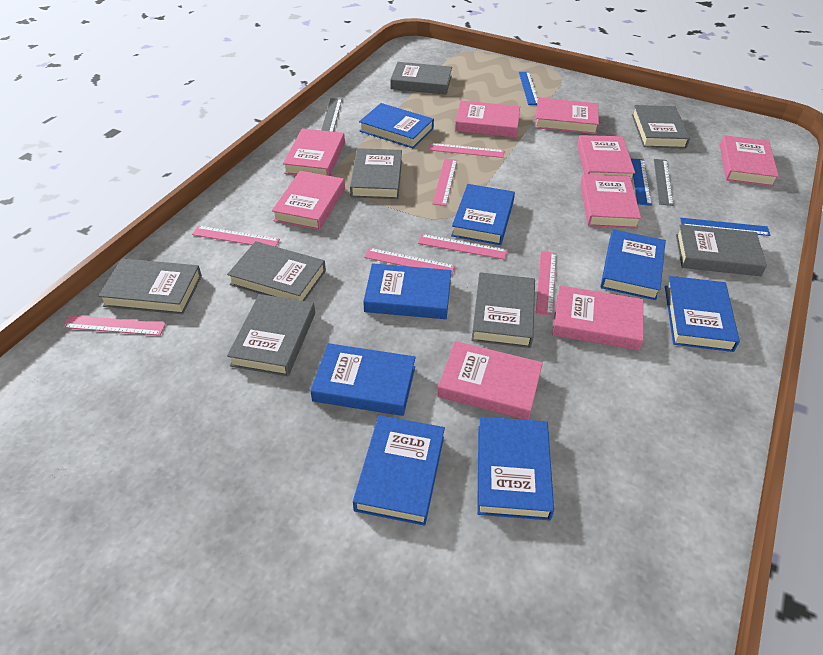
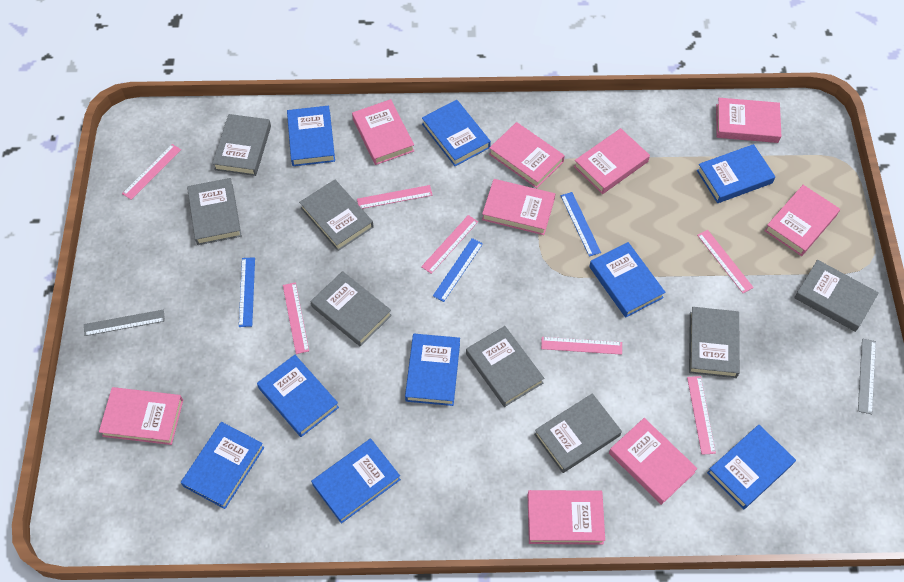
blue book: [310,343,416,416] [353,415,445,526] [359,103,434,148] [363,263,451,319] [451,184,515,245] [477,417,554,520] [600,229,666,300] [665,276,740,352] = 8 -> [181,422,264,509] [257,355,339,437] [287,106,335,166] [311,439,401,524] [405,334,460,406] [422,100,491,166] [589,242,666,318] [697,144,775,203] [707,425,796,510] = 9

